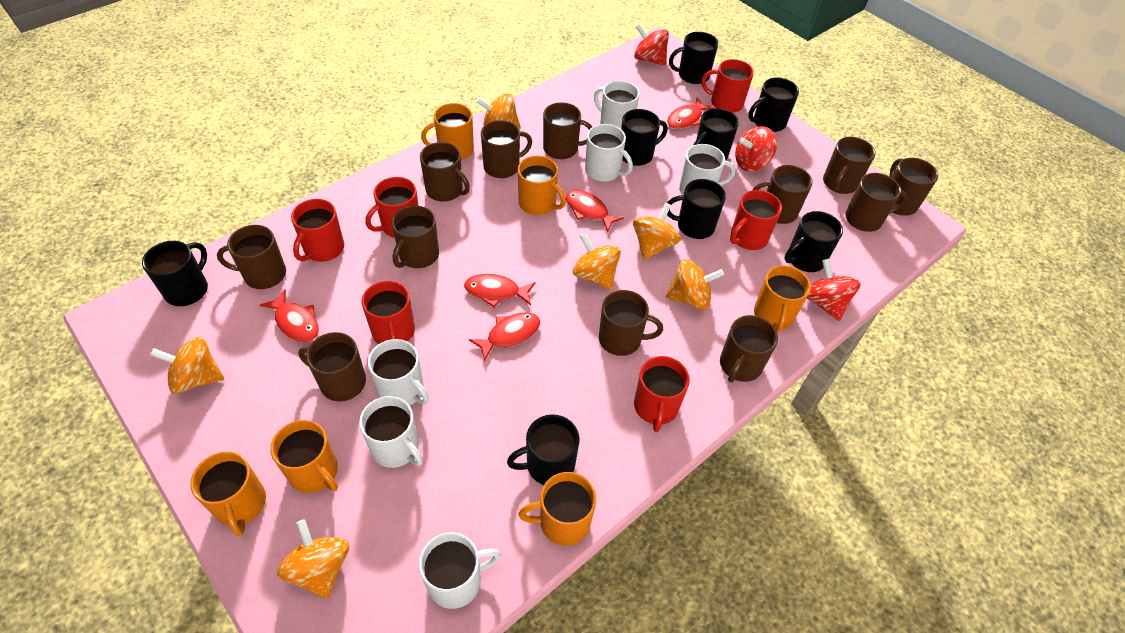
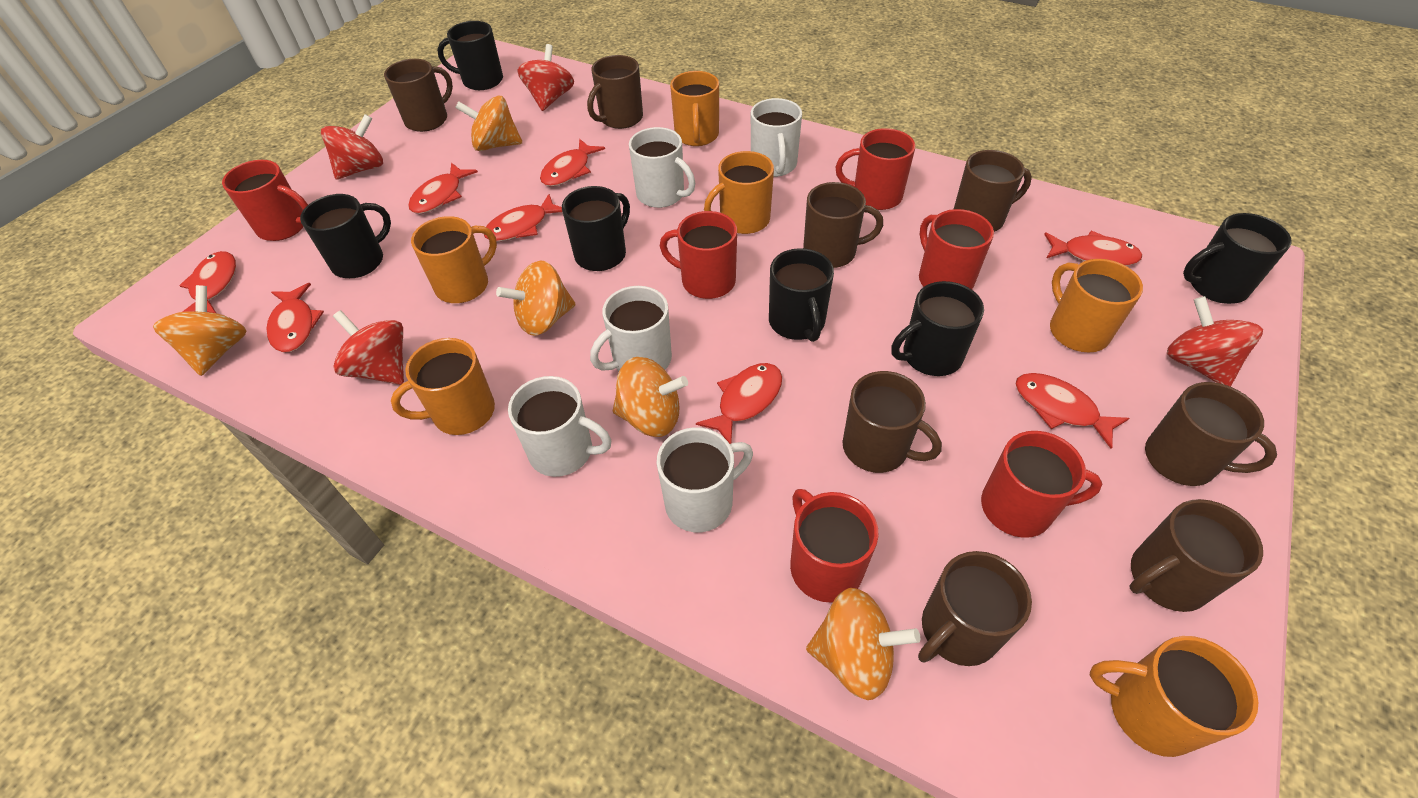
black mug: [142,241,208,306] [507,414,580,485] [621,109,668,166] [667,179,726,239] [669,32,718,84] [693,108,739,161] [748,78,799,132] [785,211,843,272] = 8 -> [300,194,391,278] [437,21,503,90] [562,186,630,271] [769,248,834,342] [891,281,984,376] [1183,213,1292,304] = 6
brown mug: [217,225,286,289] [298,332,366,401] [391,206,439,268] [420,142,470,202] [481,120,532,178] [543,102,592,159] [599,290,663,356] [720,315,778,383] [753,165,813,224] [823,137,875,194] [846,173,907,232] [890,158,938,216] = 12 -> [384,59,453,132] [587,55,643,129] [803,182,883,268] [842,371,942,473] [918,551,1032,666] [954,150,1032,232] [1130,499,1263,612] [1145,382,1277,486] = 8
orange spinning top: [150,337,224,394] [277,519,349,599] [476,93,521,129] [573,233,621,290] [633,203,681,260] [666,260,724,310] = 6 -> [153,285,247,376] [455,96,522,151] [496,260,575,336] [613,357,688,437] [806,588,920,700] = 5
red fish: [260,289,319,342] [464,274,535,307] [469,312,540,361] [565,190,624,232] [667,98,714,129] = 5 -> [179,251,236,313] [266,283,324,352] [408,163,478,214] [484,194,562,242] [540,139,605,186] [696,363,782,444] [1016,373,1130,449] [1044,231,1142,266] = 8
red spinning top: [634,24,669,66] [735,126,777,171] [807,259,861,321] = 3 -> [321,114,383,180] [333,310,404,385] [517,44,574,111] [1167,296,1263,387] = 4
white mug: [359,396,423,468] [368,339,429,406] [419,532,501,609] [585,124,633,182] [594,81,640,129] [679,144,735,195] = 6 -> [508,376,611,477] [590,286,672,371] [629,127,695,208] [656,427,753,532] [751,98,802,177] = 5

